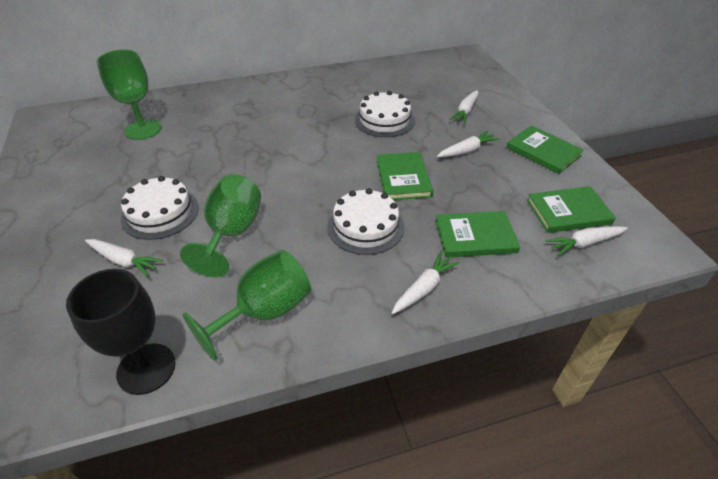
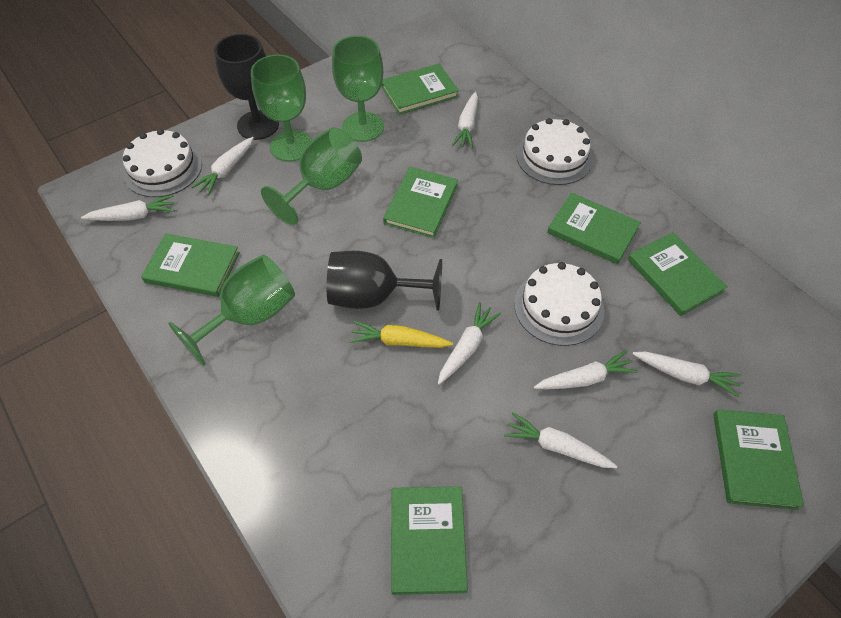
black goblet: [66,269,176,395] = 1 -> [214,34,279,140] [327,251,442,311] = 2
green book: [377,152,433,200] [435,211,520,257] [506,126,584,174] [527,186,616,233] = 4 -> [141,233,240,297] [381,64,459,115] [383,167,458,238] [391,486,468,595] [547,193,641,264] [628,232,728,316] [713,409,804,510] = 7
green goblet: [97,49,161,140] [180,174,261,277] [183,250,311,361] = 3 -> [168,255,295,366] [251,54,312,162] [261,127,362,225] [332,36,384,142] = 4
white carrot: [85,239,163,277] [392,252,460,314] [437,130,499,157] [449,90,479,124] [546,226,628,256] = 5 -> [81,195,175,221] [192,137,254,195] [438,302,501,385] [452,92,478,148] [504,412,617,468] [534,350,638,389] [633,351,742,397] = 7
yellow carrot: none = 0 -> [349,321,453,348] = 1

